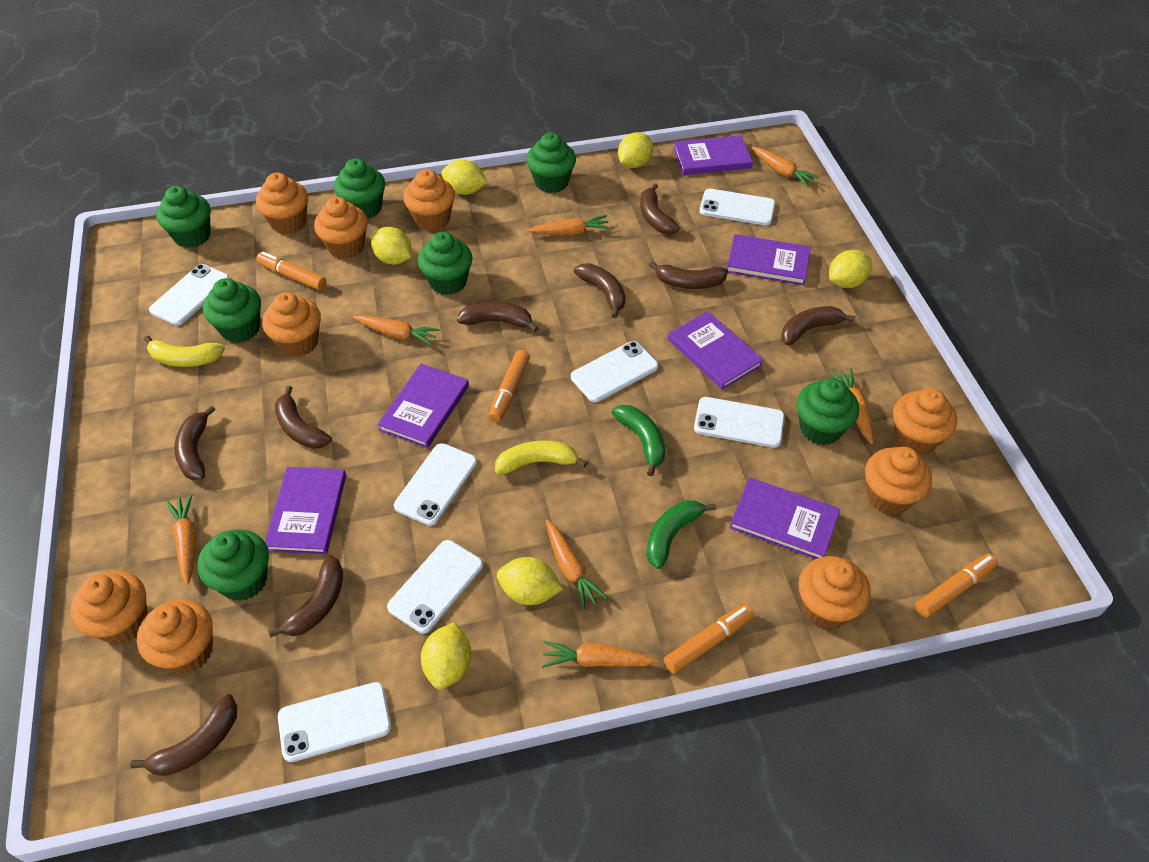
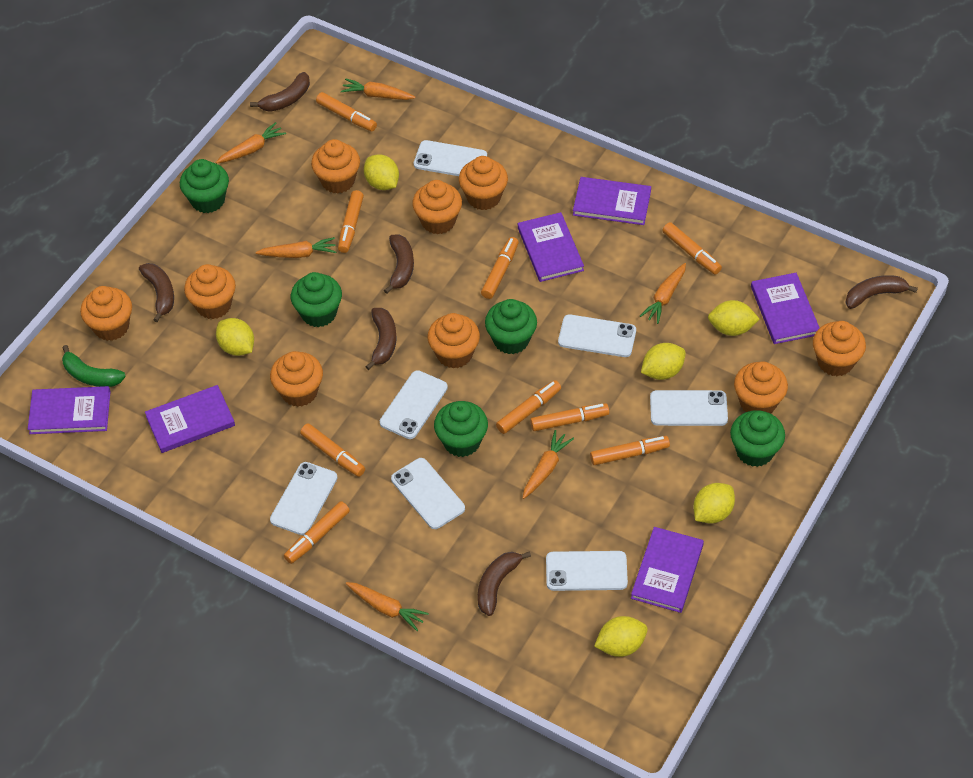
brown banana: [130,694,237,776] [174,405,215,480] [268,555,343,638] [275,386,332,449] [457,302,538,332] [574,263,625,318] [640,183,679,235] [649,261,728,289] [781,306,855,345] = 9 -> [139,263,174,322] [250,72,310,112] [365,308,397,370] [384,234,414,294] [478,551,531,616] [845,275,918,309] = 6
green banana: [612,405,665,476] [646,500,716,569] = 2 -> [62,345,126,387] = 1
green cupcake: [156,186,211,248] [197,529,269,601] [203,278,261,343] [334,158,385,219] [418,232,473,295] [526,133,576,193] [796,378,859,445] = 7 -> [180,159,229,213] [291,272,342,327] [434,401,488,457] [485,299,537,354] [730,410,785,467] = 5
orange carrot: [166,494,196,585] [353,315,440,346] [527,215,611,236] [542,641,658,668] [546,520,608,610] [752,147,819,187] [829,368,873,444] = 7 -> [216,122,286,164] [256,237,336,258] [341,78,416,100] [346,582,429,631] [523,430,574,499] [640,263,686,324] = 6
orange marker: [256,252,326,290] [489,350,530,422] [664,604,754,674] [915,554,997,617] = 4 -> [284,501,350,564] [300,423,365,477] [316,92,377,132] [338,190,364,253] [481,237,519,299] [496,380,561,434] [530,403,609,431] [590,436,670,465] [662,222,722,275] = 9
yellow banana: [144,336,225,367] [495,440,587,474] = 2 -> none = 0

